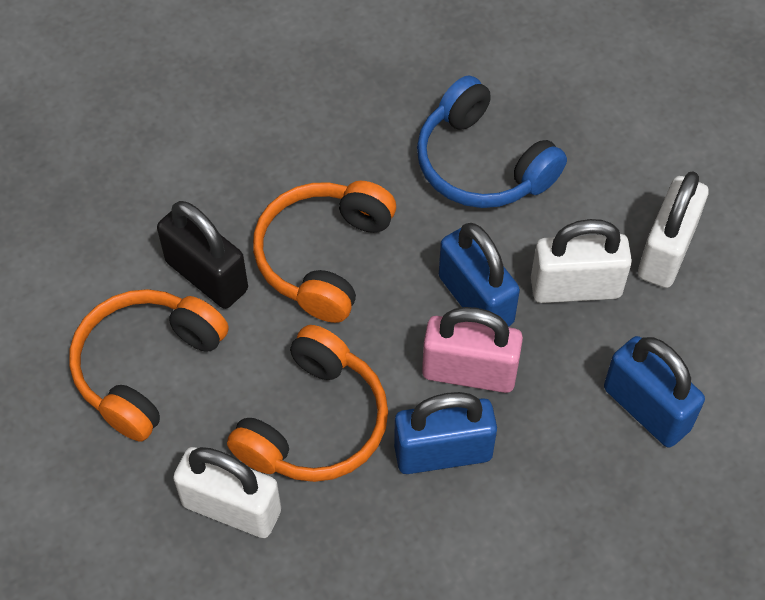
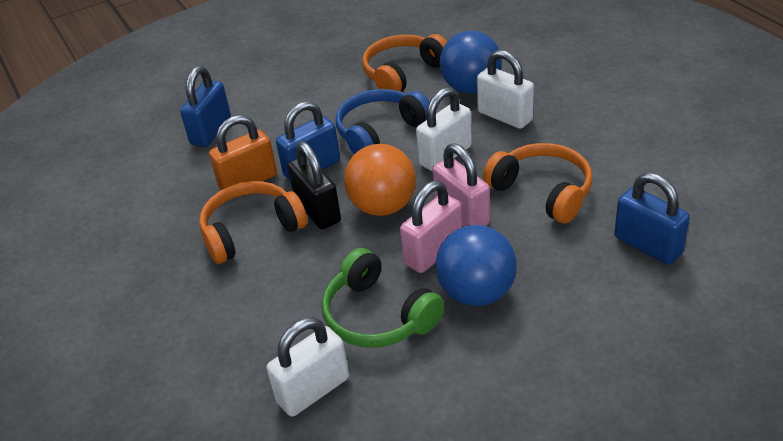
blue ball: none = 0 -> [435,225,517,306] [440,31,502,94] = 2
green headphones: none = 0 -> [322,248,444,348] = 1
orange ball: none = 0 -> [344,144,416,216] = 1
orange padlock: none = 0 -> [209,115,277,190] = 1
pink padlock: [422,307,523,393] = 1 -> [400,181,462,273] [432,143,490,227] = 2

